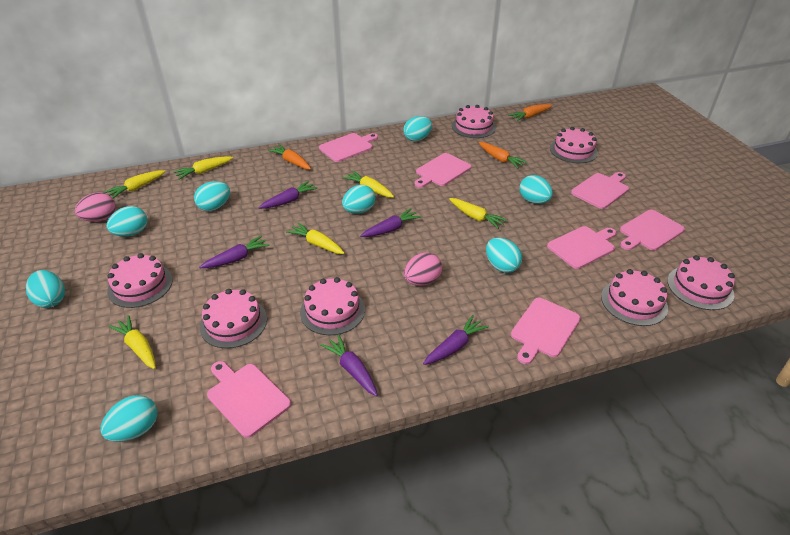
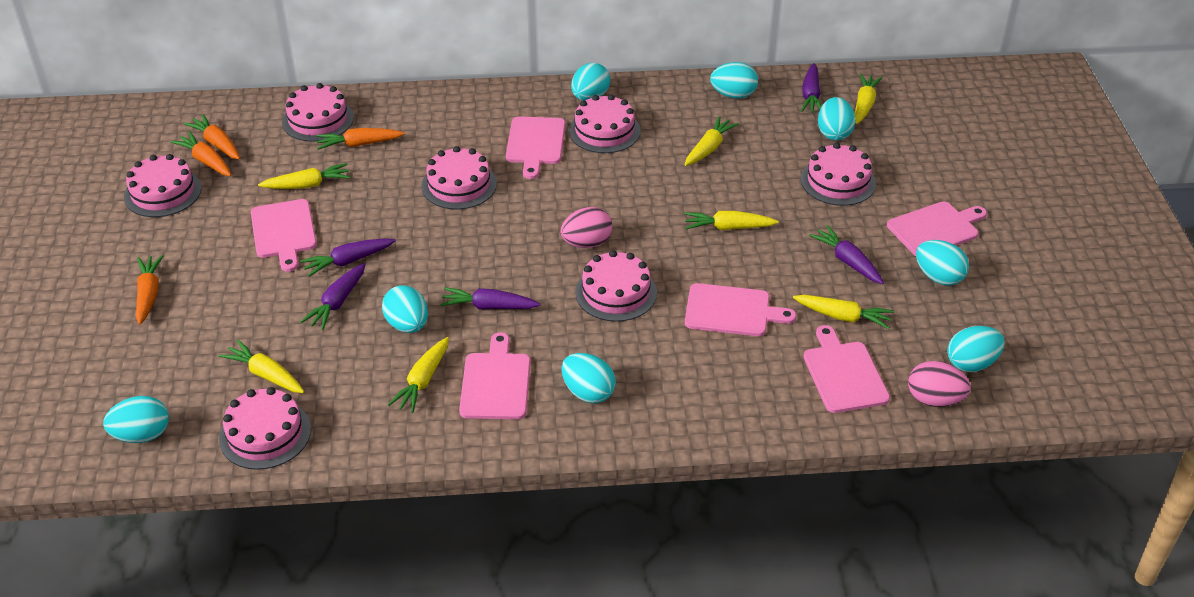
orange carrot: [268,144,311,169] [479,142,528,168] [508,104,552,121] = 3 -> [136,255,164,325] [171,131,231,176] [184,114,240,160] [316,128,405,150] = 4
pink cutting board: [207,361,291,438] [319,133,378,162] [415,153,471,188] [511,298,581,364] [547,226,617,269] [571,172,629,209] [620,210,685,251] = 7 -> [251,199,317,272] [459,332,530,419] [506,116,565,179] [685,283,796,336] [803,325,890,413] [887,201,987,256] = 6
yellow carrot: [104,170,166,198] [108,315,156,369] [173,156,233,180] [286,222,345,254] [342,171,394,198] [449,198,508,229] = 6 -> [219,340,304,393] [258,163,351,189] [388,337,449,413] [684,116,739,166] [684,211,779,230] [793,295,894,329] [855,74,882,124] = 7

